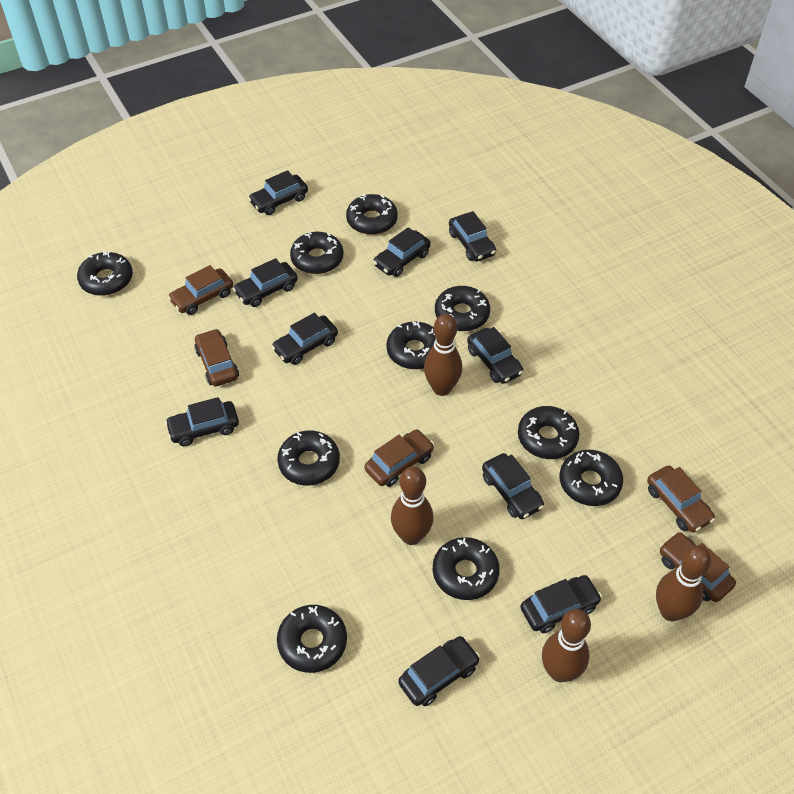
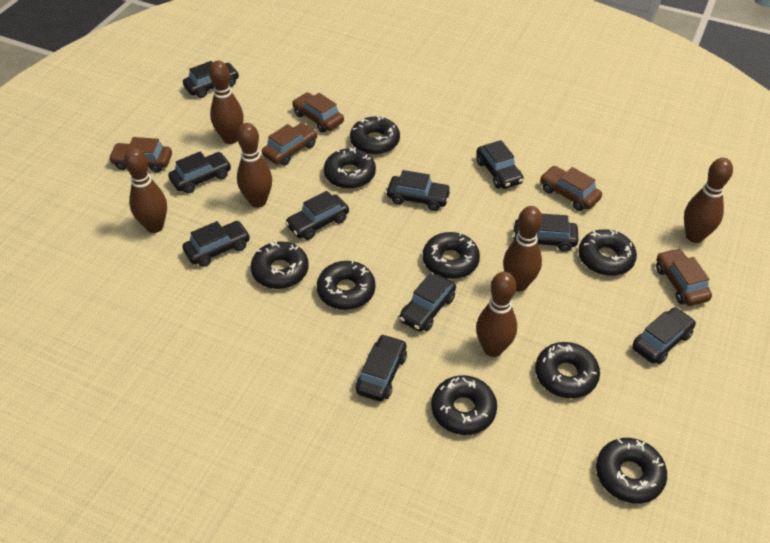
black donut: [77,251,133,296] [277,430,340,486] [277,605,347,673] [290,232,344,274] [346,194,398,235] [386,321,436,369] [433,537,500,600] [435,286,490,331] [518,406,579,459] [560,450,623,506] = 10 -> [251,241,309,289] [317,260,376,310] [324,148,376,189] [350,116,400,155] [423,232,480,279] [431,375,497,435] [535,342,600,398] [578,229,637,276] [596,438,667,504] = 9
brown bowling pin: [391,467,433,545] [424,314,462,396] [542,609,591,682] [656,545,711,621] = 4 -> [124,148,167,233] [209,61,244,144] [237,123,272,208] [476,271,517,357] [503,206,542,292] [684,158,733,243] = 6

